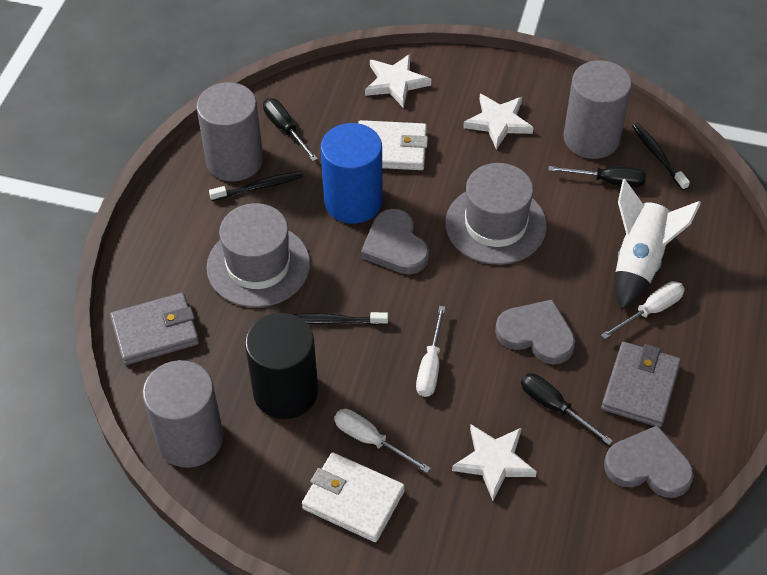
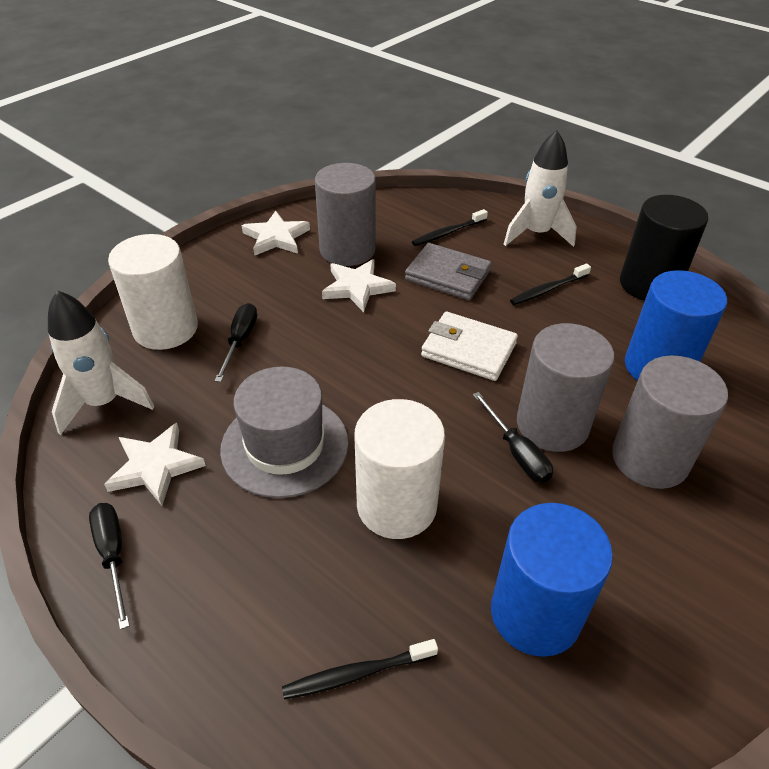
blue cylinder: [321,123,383,223] = 1 -> [491,503,613,657] [625,270,727,381] = 2
grey hat: [207,203,310,308] [445,163,547,265] = 2 -> [220,366,349,498] = 1
grey heart: [361,209,429,274] [495,299,575,364] [604,425,694,498] = 3 -> none = 0
grey wallet: [110,293,199,365] [601,342,681,427] = 2 -> [405,243,491,300] = 1
white cylinder: none = 0 -> [108,234,198,350] [354,399,445,539] = 2
white rocket: [615,179,701,311] = 1 -> [48,290,155,435] [504,130,577,247] = 2
white screwdriver: [334,409,431,473] [416,306,445,397] [601,281,685,339] = 3 -> none = 0
white wallet: [302,452,405,542] [358,120,428,170] = 2 -> [421,312,518,381] = 1

